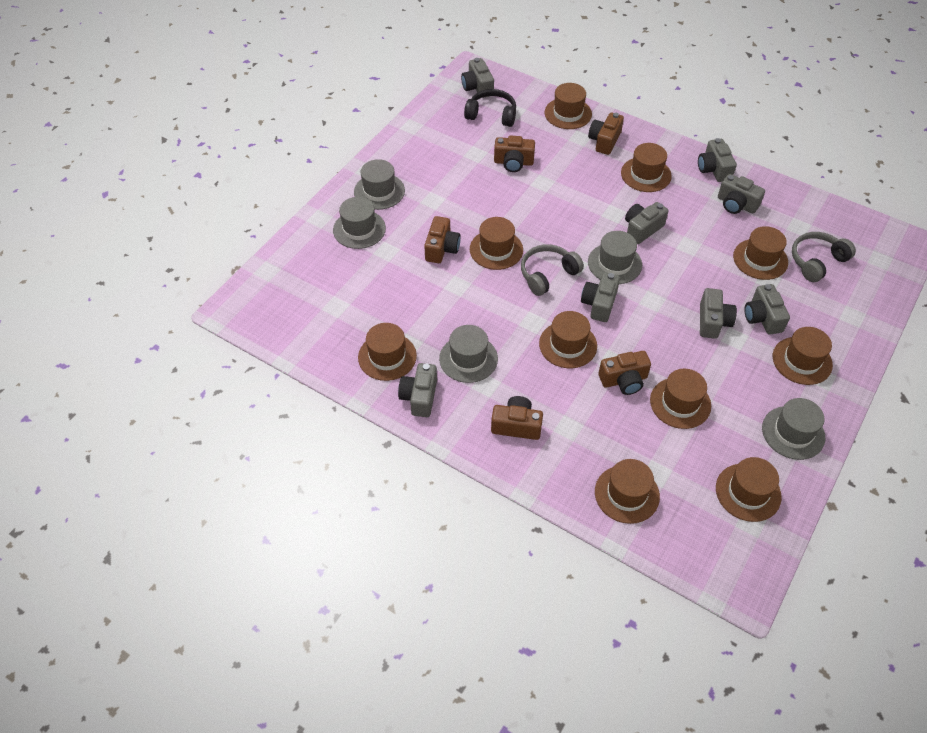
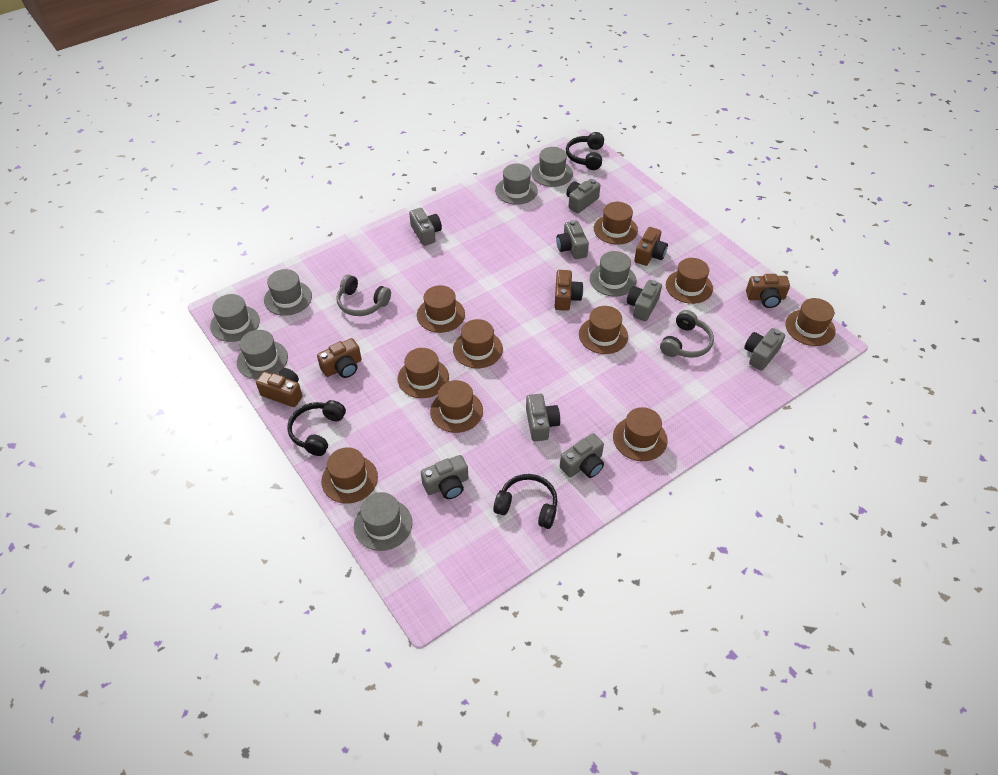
black headphones: [464,89,516,127] = 1 -> [287,400,346,456] [493,474,557,529] [566,132,604,170] = 3
grey hat: [333,197,386,249] [354,159,405,210] [439,325,498,383] [588,231,642,284] [762,398,825,460] = 5 -> [210,294,260,342] [237,330,288,379] [264,269,312,316] [354,492,412,551] [495,164,538,205] [531,147,573,187] [590,251,636,297] = 7

